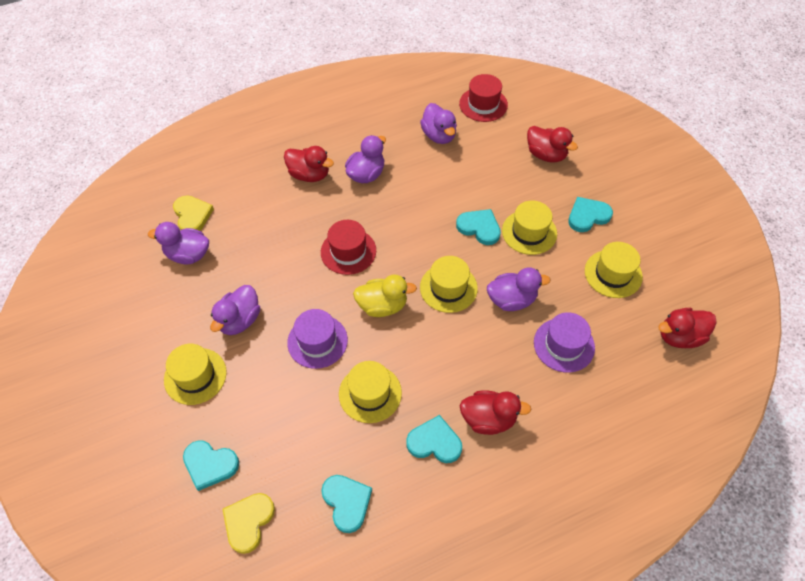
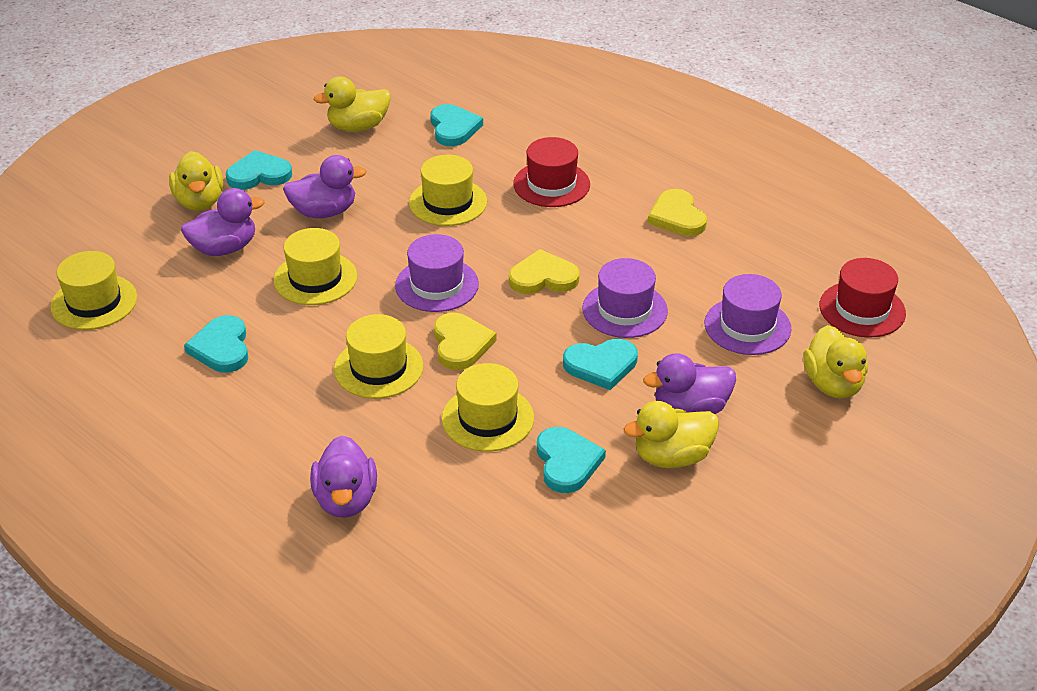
purple duck: [148,222,209,264] [210,285,260,335] [345,135,386,183] [420,103,457,144] [487,267,551,311] = 5 -> [181,188,265,256] [283,155,367,218] [310,436,377,518] [643,353,736,414] = 4
purple hat: [287,309,348,369] [534,312,595,373] = 2 -> [395,234,479,312] [582,258,668,338] [705,274,791,355] = 3
red duck: [284,146,334,182] [460,390,531,435] [527,126,578,163] [658,308,717,348] = 4 -> none = 0
yellow duck: [353,274,417,317] = 1 -> [169,151,223,211] [314,76,391,132] [624,401,719,468] [803,325,868,398] = 4
yellow heart: [173,195,214,231] [222,493,275,554] = 2 -> [434,313,497,370] [509,249,580,294] [648,189,707,236] = 3

